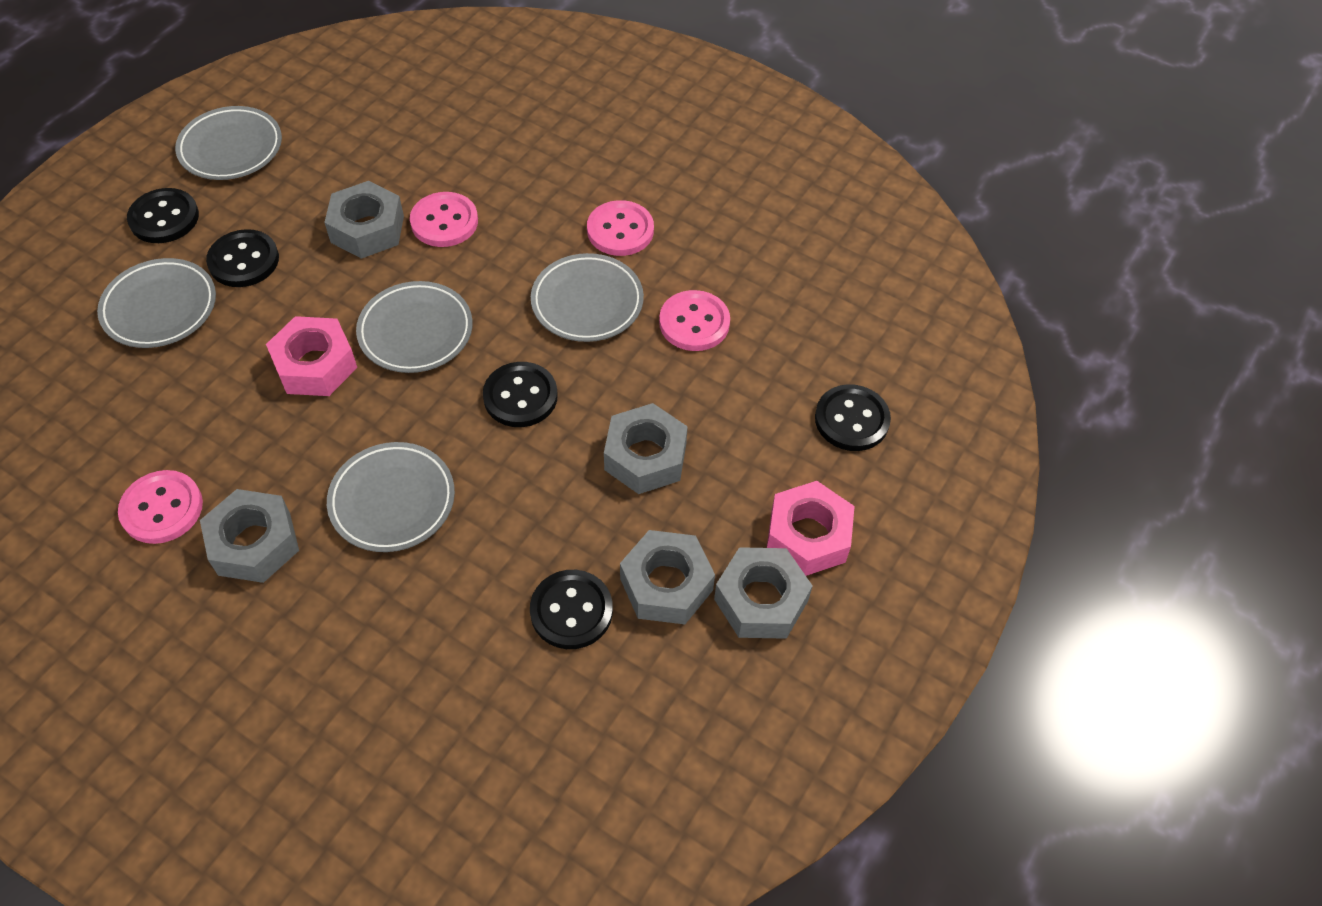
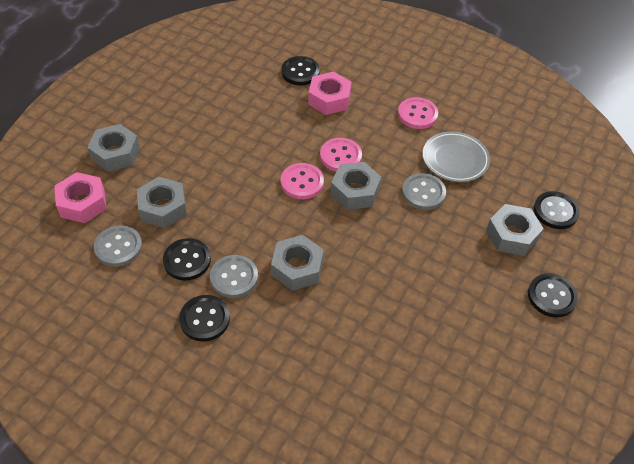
grey button: none = 0 -> [94,225,142,267] [210,255,258,298] [402,173,446,210] = 3
grey plate: [97,258,216,348] [175,106,282,180] [327,442,455,552] [356,281,473,373] [531,253,644,342] = 5 -> [423,131,490,182] = 1
pink button: [118,470,203,544] [410,192,478,247] [587,200,654,256] [659,290,730,351] = 4 -> [281,163,324,199] [320,138,362,172] [398,97,438,129] = 3

